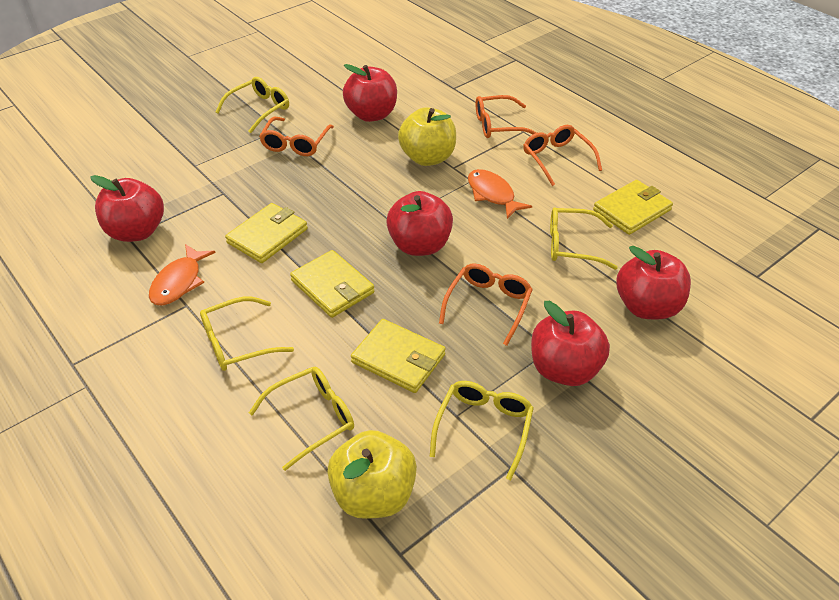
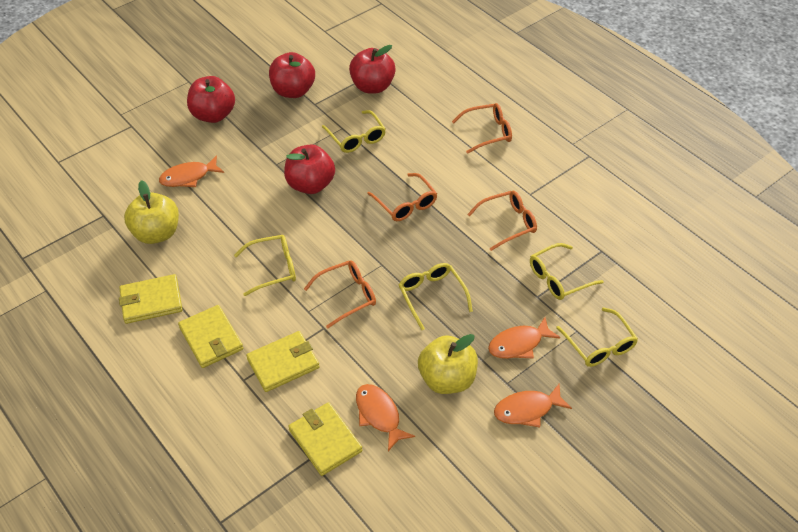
orange fish: [149,244,216,305] [468,169,532,219] = 2 -> [159,155,224,187] [356,384,415,451] [488,317,561,359] [494,384,572,427] = 4
red apple: [90,175,164,242] [343,64,397,122] [386,191,453,256] [531,301,610,386] [616,246,691,320] = 5 -> [187,76,235,123] [269,52,315,98] [284,144,335,194] [349,45,396,94] = 4

